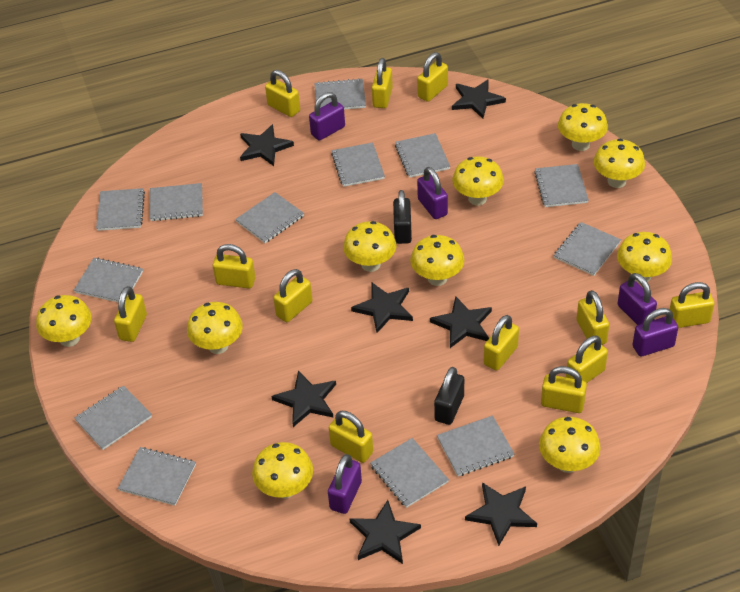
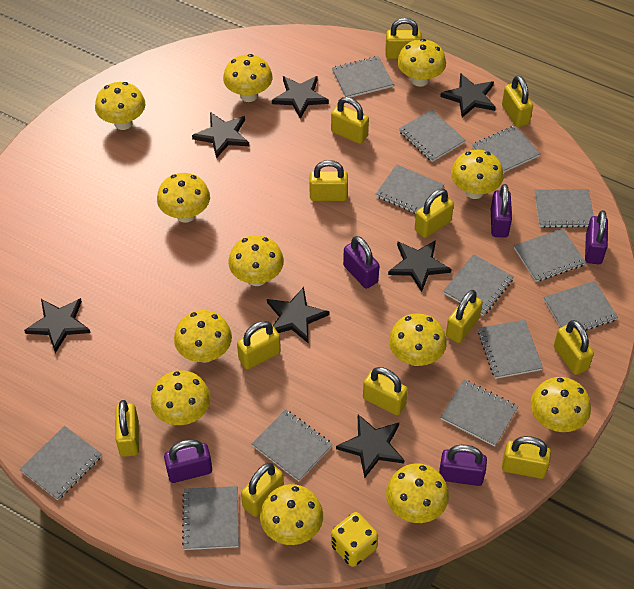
black padlock: [393,190,412,244] [434,367,464,425] = 2 -> none = 0
yellow dice: none = 0 -> [331,512,378,567] = 1
yellow mushroom: [36,295,92,347] [187,302,243,354] [252,442,313,498] [343,221,396,272] [410,235,464,286] [452,156,504,205] [539,417,601,473] [558,103,608,151] [594,139,645,188] [617,232,672,283] = 10 -> [95,82,145,130] [151,370,211,425] [157,173,210,223] [174,310,232,363] [223,54,273,102] [228,235,284,286] [260,484,323,545] [386,464,449,523] [389,313,447,366] [397,39,446,87] [451,150,504,199] [531,377,591,432] = 12

